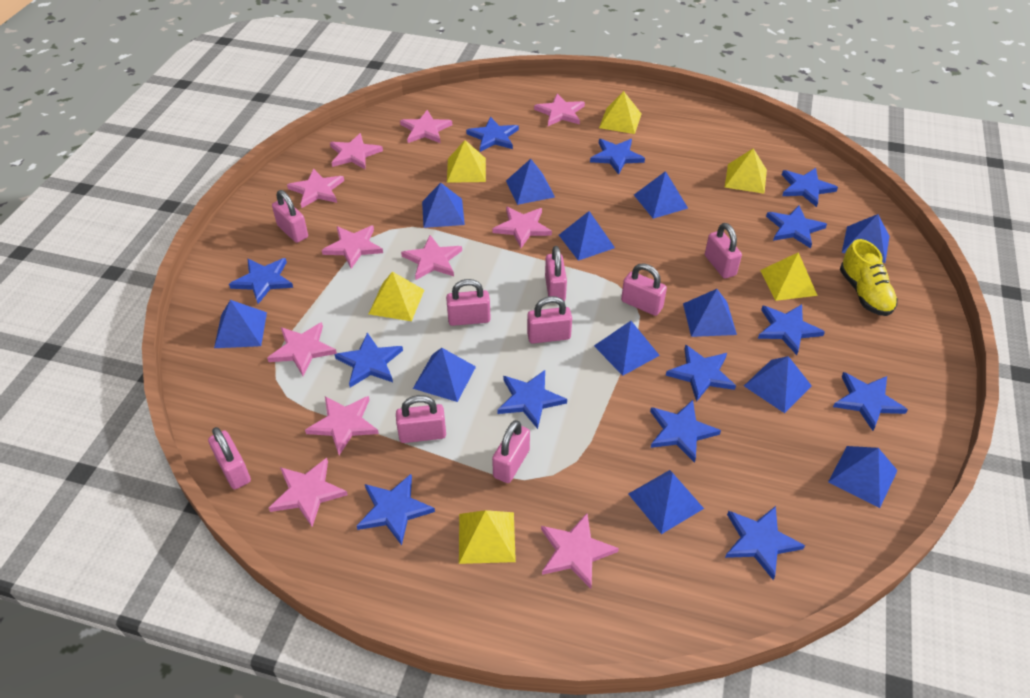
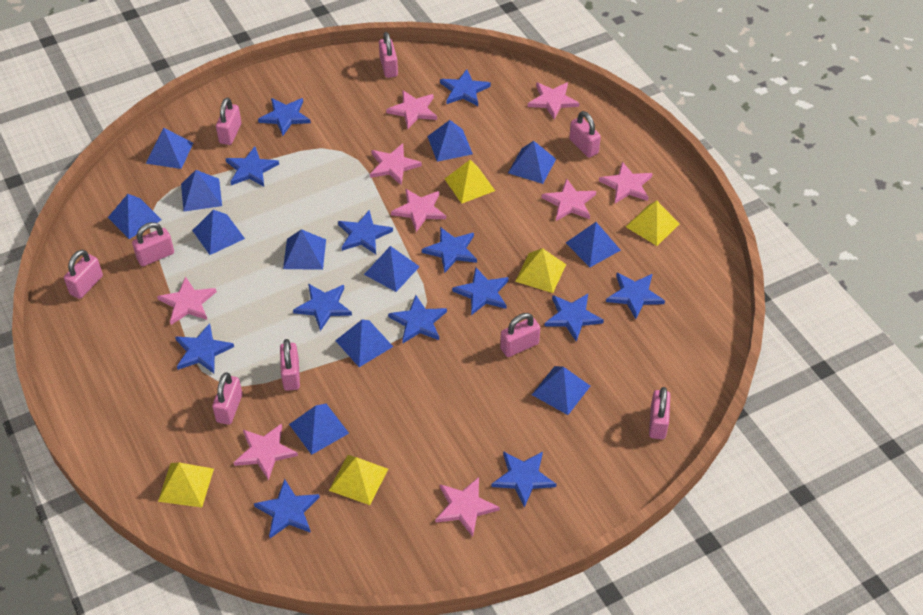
pink star: [267,322,337,376] [269,458,348,527] [287,168,344,208] [305,396,379,455] [322,225,383,269] [330,133,383,169] [400,110,452,143] [401,235,462,280] [492,206,552,248] [534,93,585,126] [541,513,619,589] = 11 -> [157,276,217,325] [233,423,298,481] [370,144,422,185] [386,90,437,129] [391,189,446,232] [435,477,500,537] [528,82,579,120] [542,179,596,221] [599,162,653,203] = 9
yellow pyramid: [369,272,424,321] [447,140,486,183] [459,510,516,564] [599,91,642,134] [725,148,767,193] [760,252,818,301] = 6 -> [158,462,214,508] [329,455,388,505] [445,160,495,204] [515,248,566,293] [626,200,680,246] = 5
yellow shoe: [840,239,898,316] = 1 -> none = 0

